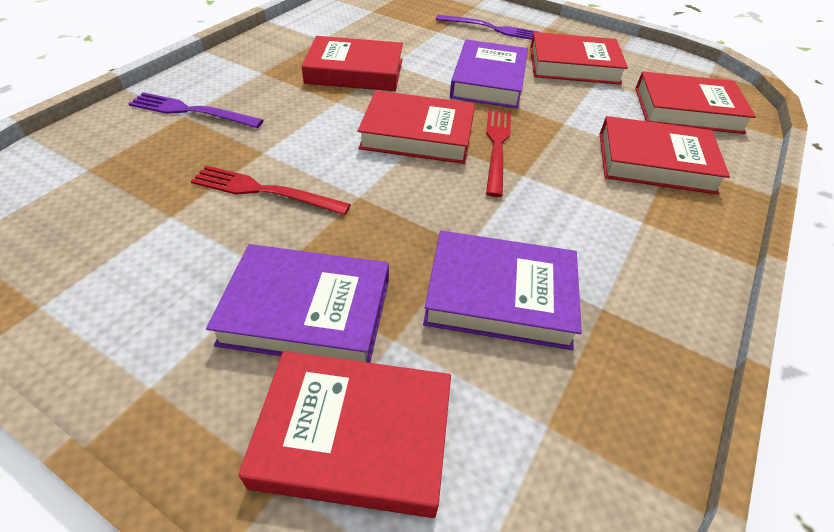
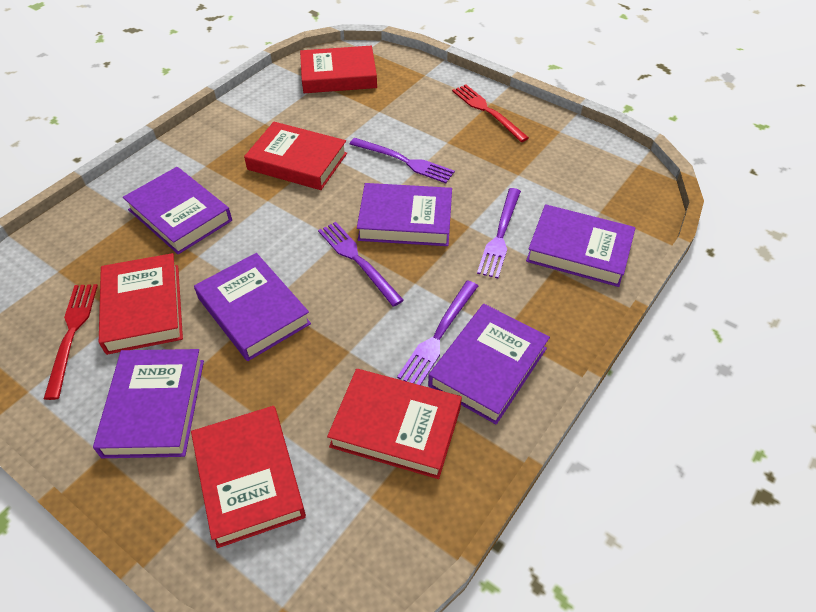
purple book: [206,244,389,363] [423,231,582,350] [450,40,528,108] = 3 -> [93,349,204,458] [123,167,232,254] [194,253,311,361] [357,183,452,246] [428,304,550,424] [526,204,635,287] = 6
purple fork: [128,92,264,128] [436,15,541,40] = 2 -> [318,222,404,307] [350,138,455,183] [397,280,478,385] [477,188,521,278] = 4
red book: [238,351,451,518] [301,36,403,91] [358,90,475,164] [530,32,628,85] [600,116,730,195] [635,71,756,134] = 6 -> [99,253,183,355] [191,406,306,548] [244,122,347,190] [300,46,377,93] [327,369,462,479] = 5

